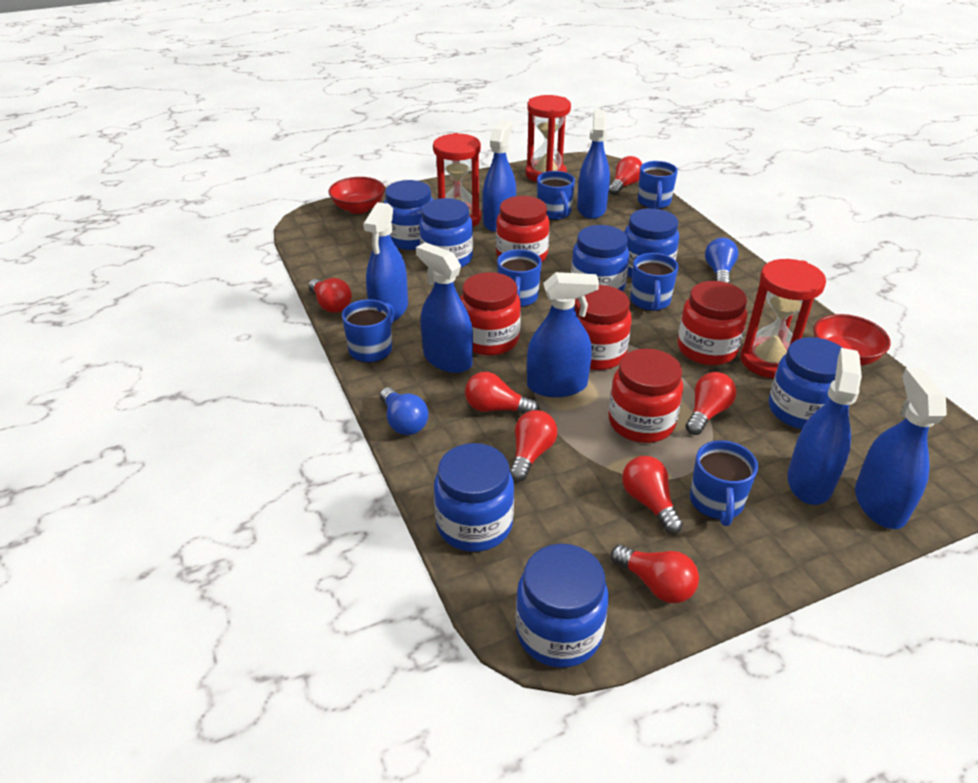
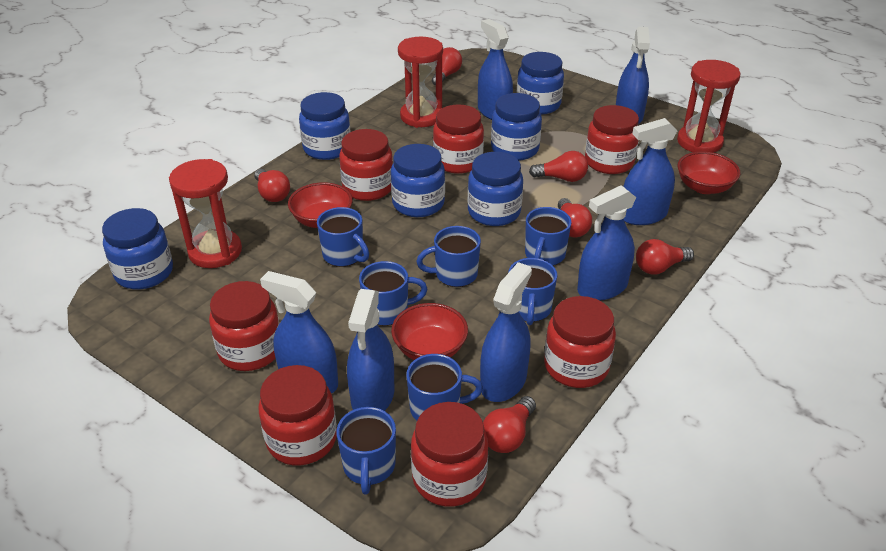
blue jar: [384,180,433,250] [419,198,473,268] [434,443,514,552] [516,544,609,668] [571,225,629,292] [624,208,679,278] [769,337,842,429] = 7 -> [102,208,173,289] [299,92,351,160] [391,144,445,217] [468,152,523,226] [491,93,542,161] [516,52,564,114] = 6
blue light bulb: [380,387,429,435] [705,238,739,283] = 2 -> none = 0
blue mug: [342,299,395,363] [497,249,542,307] [537,171,575,220] [630,253,678,311] [638,161,678,209] [690,440,758,526] = 6 -> [317,207,369,267] [336,407,396,495] [359,261,427,326] [406,354,483,421] [416,226,481,287] [508,258,557,325] [525,207,572,266] = 7
red bowl: [328,177,385,214] [813,314,891,366] = 2 -> [288,182,353,228] [391,303,468,360] [677,152,740,194] = 3
red jar: [460,272,521,356] [496,196,549,262] [574,285,632,370] [609,348,683,443] [678,281,747,365] = 5 -> [209,281,279,371] [258,365,337,465] [339,129,393,201] [411,402,488,507] [433,104,484,174] [544,296,616,388] [585,105,639,174] = 7
red light bulb: [308,278,352,313] [465,372,539,414] [510,410,557,482] [609,156,642,195] [611,545,699,603] [622,456,683,534] [686,372,736,435] = 7 -> [255,169,290,202] [432,47,462,86] [483,396,536,453] [529,151,588,182] [558,198,592,237] [636,239,694,275] = 6

